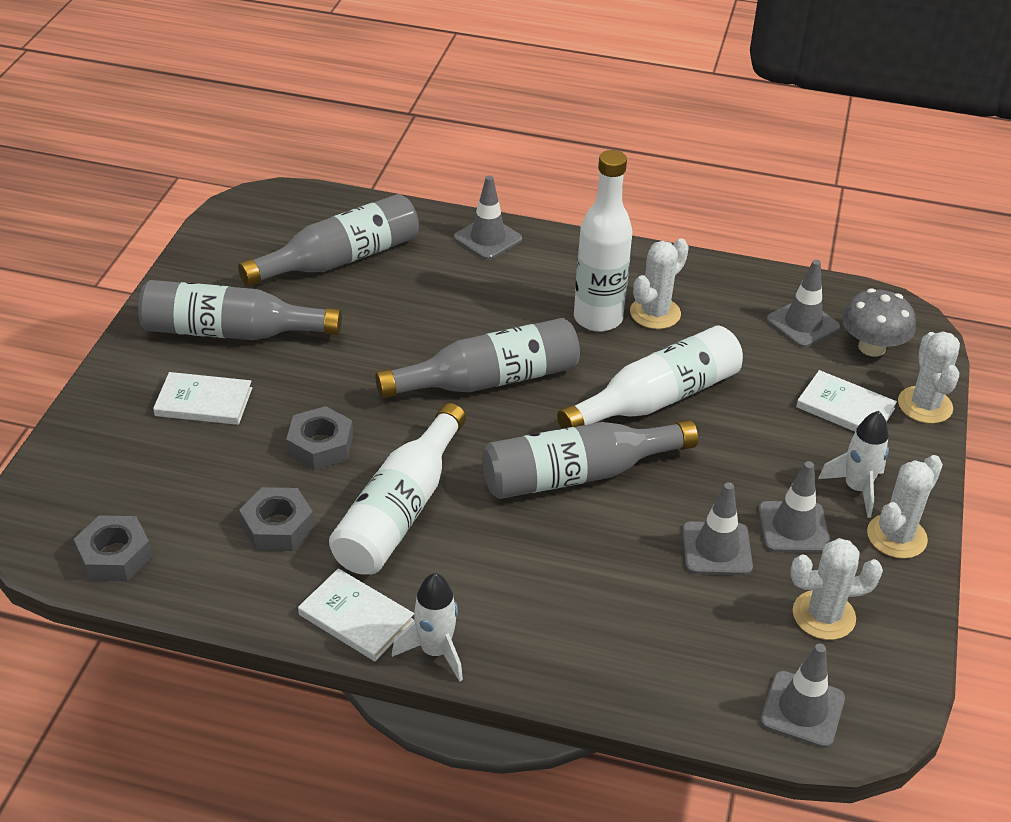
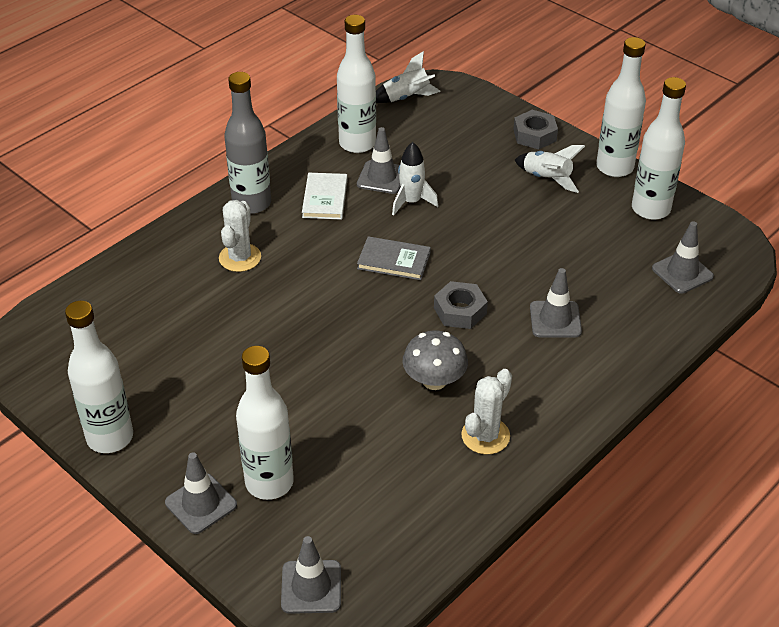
grey book: none = 0 -> [357,236,431,280] = 1
grey bottle: [138,280,342,340] [238,194,419,287] [375,318,580,398] [482,420,698,499] = 4 -> [224,72,271,214] = 1
grey nut: [74,515,152,581] [239,487,314,551] [286,406,353,470] = 3 -> [434,281,488,329] [513,110,558,149] = 2
white book: [153,372,252,425] [298,568,414,661] [796,370,897,432] = 3 -> [302,173,347,220] = 1
white bottle: [329,403,466,575] [557,326,743,429] [574,150,632,332] = 3 -> [65,301,133,453] [236,346,294,500] [337,15,376,153] [596,37,646,177] [632,77,686,220] = 5
white cactus: [630,238,689,329] [790,538,883,640] [867,455,943,559] [898,331,960,424] = 4 -> [219,200,261,272] [461,369,512,454] = 2
white rocket: [392,573,463,682] [818,411,889,518] = 2 -> [376,51,441,103] [392,142,438,216] [515,145,585,193] = 3

